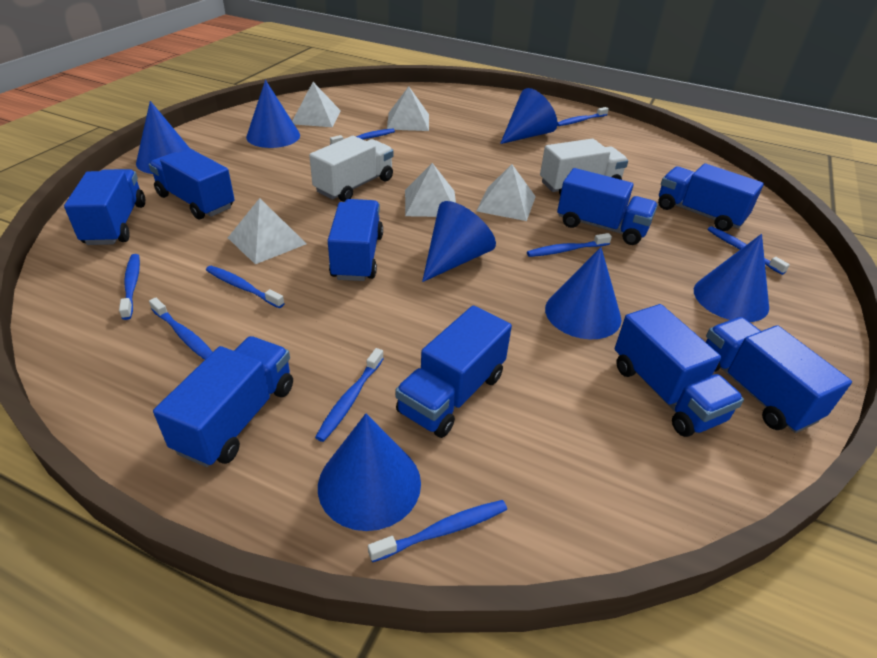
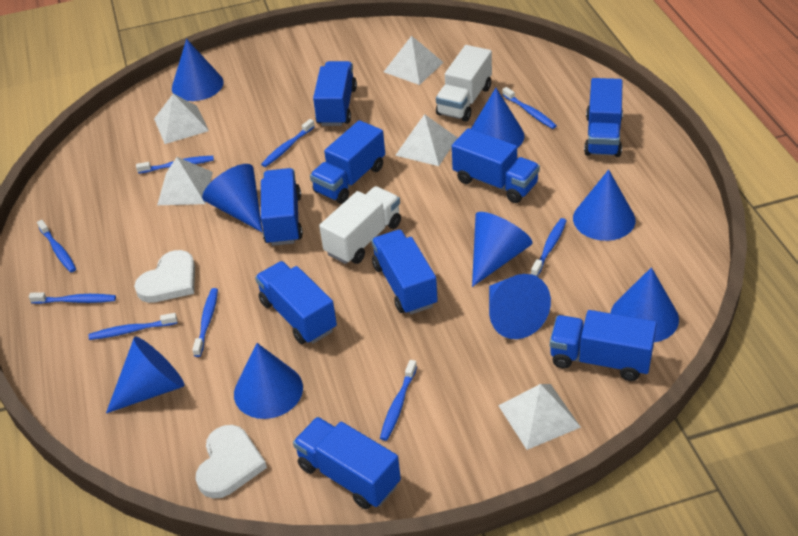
blue cone: [136,101,190,174] [246,80,300,148] [318,414,421,531] [422,201,496,282] [500,88,558,144] [545,247,622,339] [694,234,769,322] = 7 -> [106,337,184,413] [172,39,224,101] [202,164,262,232] [234,343,303,419] [471,88,525,148] [472,212,533,287] [489,274,551,339] [573,170,635,241] [611,267,679,342] = 9
white heart: none = 0 -> [134,250,195,303] [196,425,267,499] = 2

